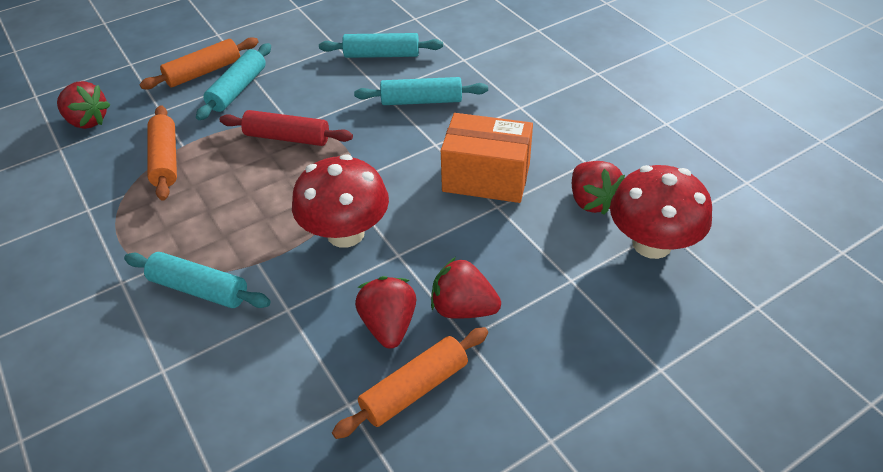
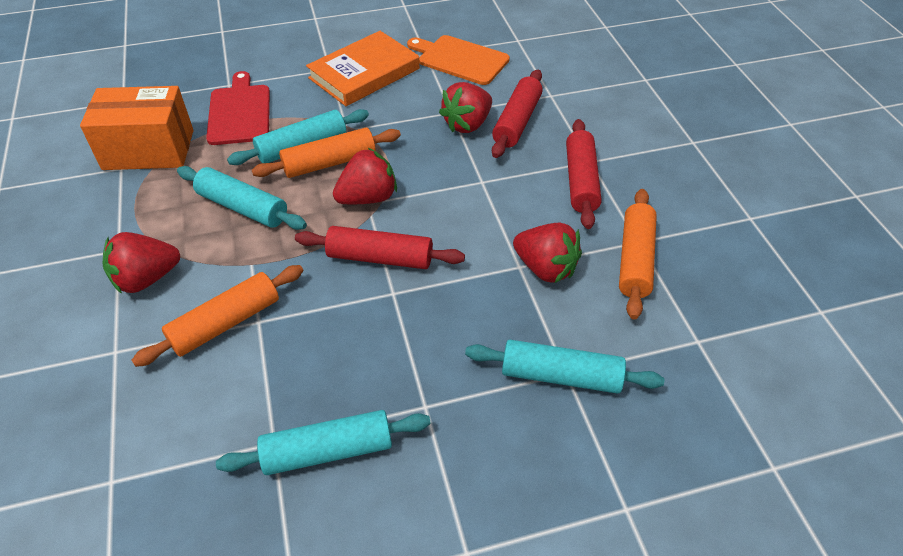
orange book: none = 0 -> [306,31,420,106] = 1
orange cutting board: none = 0 -> [407,35,510,85] = 1
red cutting board: none = 0 -> [206,71,270,145] = 1
red mushroom: [292,154,389,248] [610,165,712,259] = 2 -> none = 0
red rolling pin: [219,110,353,146] = 1 -> [295,226,465,269] [492,70,543,158] [566,119,602,229] = 3

